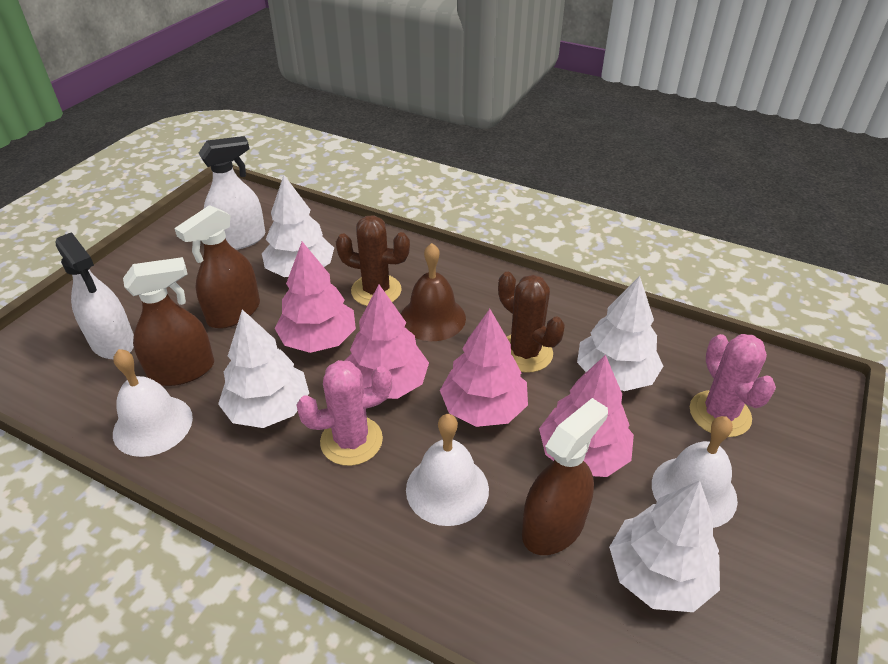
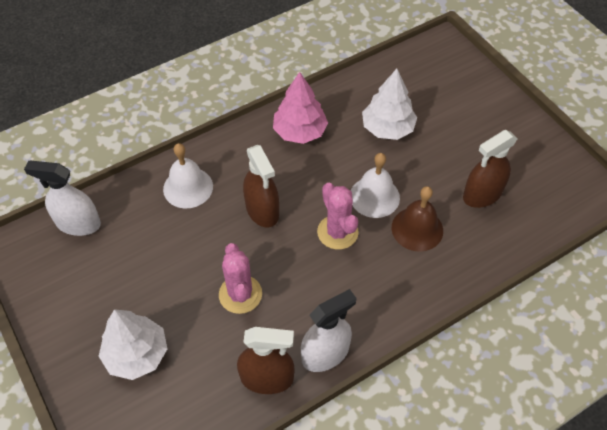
brown cactus: [336,215,410,306] [498,272,565,373] = 2 -> none = 0
pink tree: [275,242,356,353] [344,285,429,399] [440,309,528,427] [539,355,634,477] = 4 -> [273,72,328,144] = 1
white bell: [113,349,193,457] [406,414,489,526] [652,416,738,528] = 3 -> [163,143,213,208] [351,153,400,218] = 2
white tree: [218,309,309,428] [262,175,334,277] [577,276,663,391] [609,480,720,612] = 4 -> [99,309,167,380] [362,69,417,140] = 2

